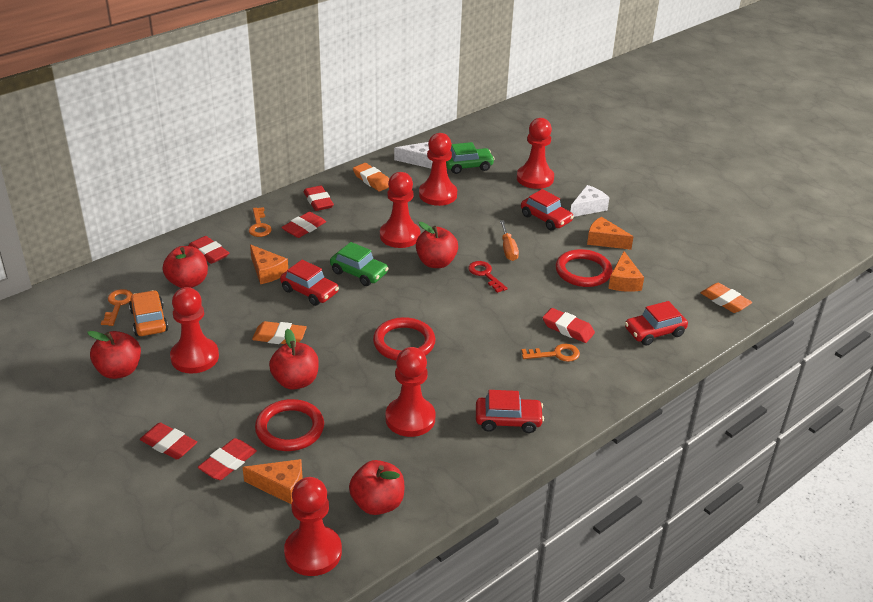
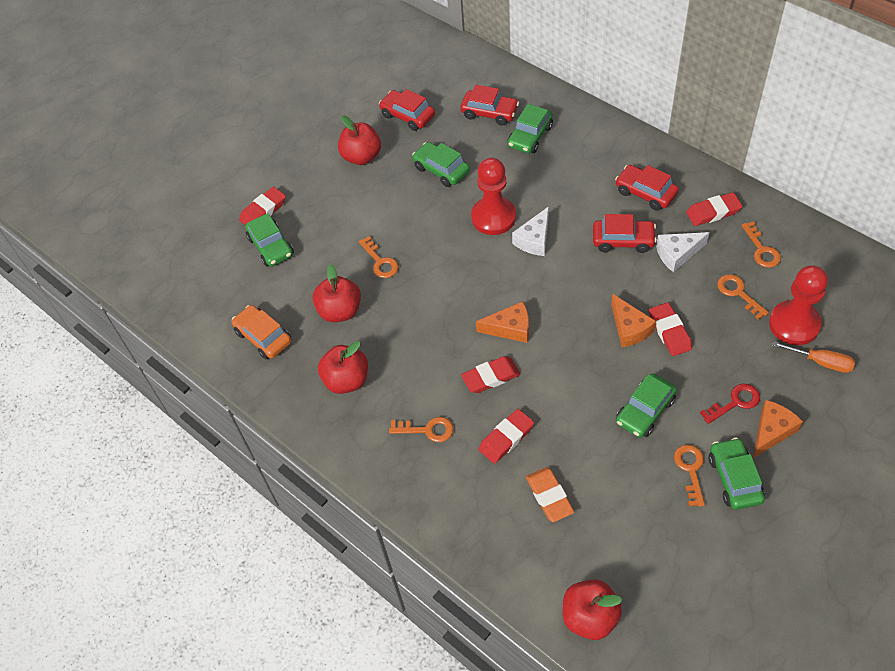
green car: [330,242,389,286] [446,142,495,174] = 2 -> [245,213,294,267] [412,142,470,187] [507,104,553,153] [616,373,677,438] [709,437,765,510] = 5
orange cheese: [242,459,303,505] [250,244,288,284] [587,217,633,250] [608,251,644,292] = 4 -> [476,301,529,343] [611,294,656,347] [753,400,803,458] = 3
orange eraser: [252,321,307,344] [353,163,389,192] [701,283,752,313] = 3 -> [526,467,574,522] = 1
orange key: [101,289,133,326] [249,207,272,237] [521,344,580,362] = 3 -> [358,236,399,278] [389,417,454,442] [674,445,705,507] [717,274,769,320] [741,221,781,268] = 5
red apple: [87,331,141,379] [163,246,208,288] [269,329,319,390] [349,460,404,515] [416,222,458,268] = 5 -> [313,264,361,322] [318,341,368,394] [338,115,381,165] [563,579,622,640] = 4
red eraser: [140,423,197,459] [188,236,229,264] [198,438,257,480] [281,212,326,238] [304,186,334,211] [543,308,595,343] = 6 -> [239,187,286,225] [461,356,520,393] [479,409,534,464] [649,302,692,356] [686,192,742,226] = 5
red pawn: [170,287,219,374] [284,477,342,576] [380,172,420,248] [385,347,435,437] [419,133,457,206] [517,118,554,189] = 6 -> [471,158,516,235] [769,265,828,345] = 2
red ring: [255,399,324,451] [373,317,435,360] [555,249,613,287] = 3 -> none = 0

